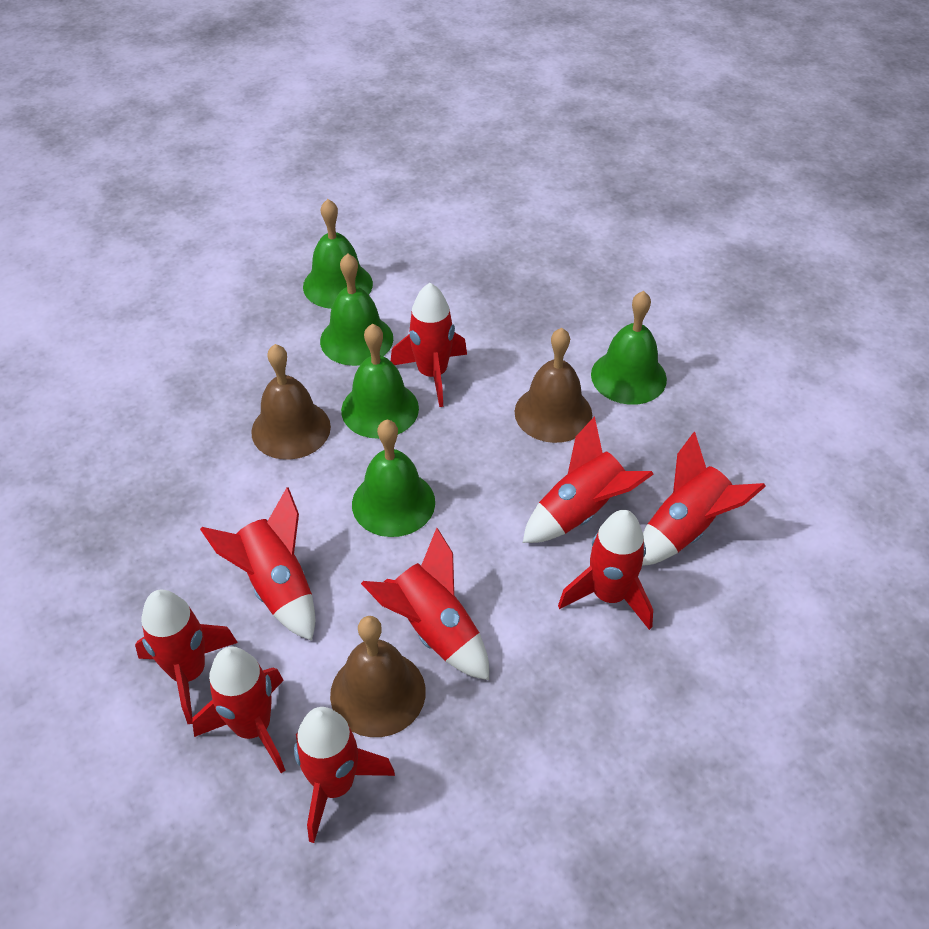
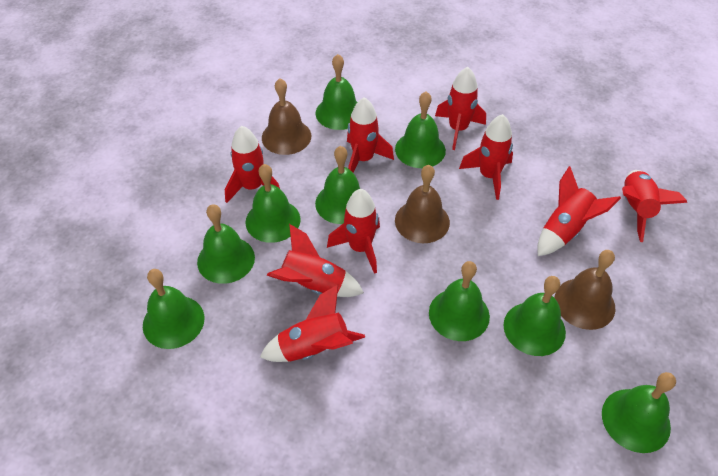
green bell: [303,199,373,309] [320,253,393,366] [341,324,419,439] [352,420,435,537] [591,291,667,405] = 5 -> [143,269,204,349] [197,204,255,284] [245,164,301,243] [315,54,357,130] [315,146,361,224] [395,91,446,168] [429,261,490,341] [503,276,566,356] [602,372,676,453] = 9

